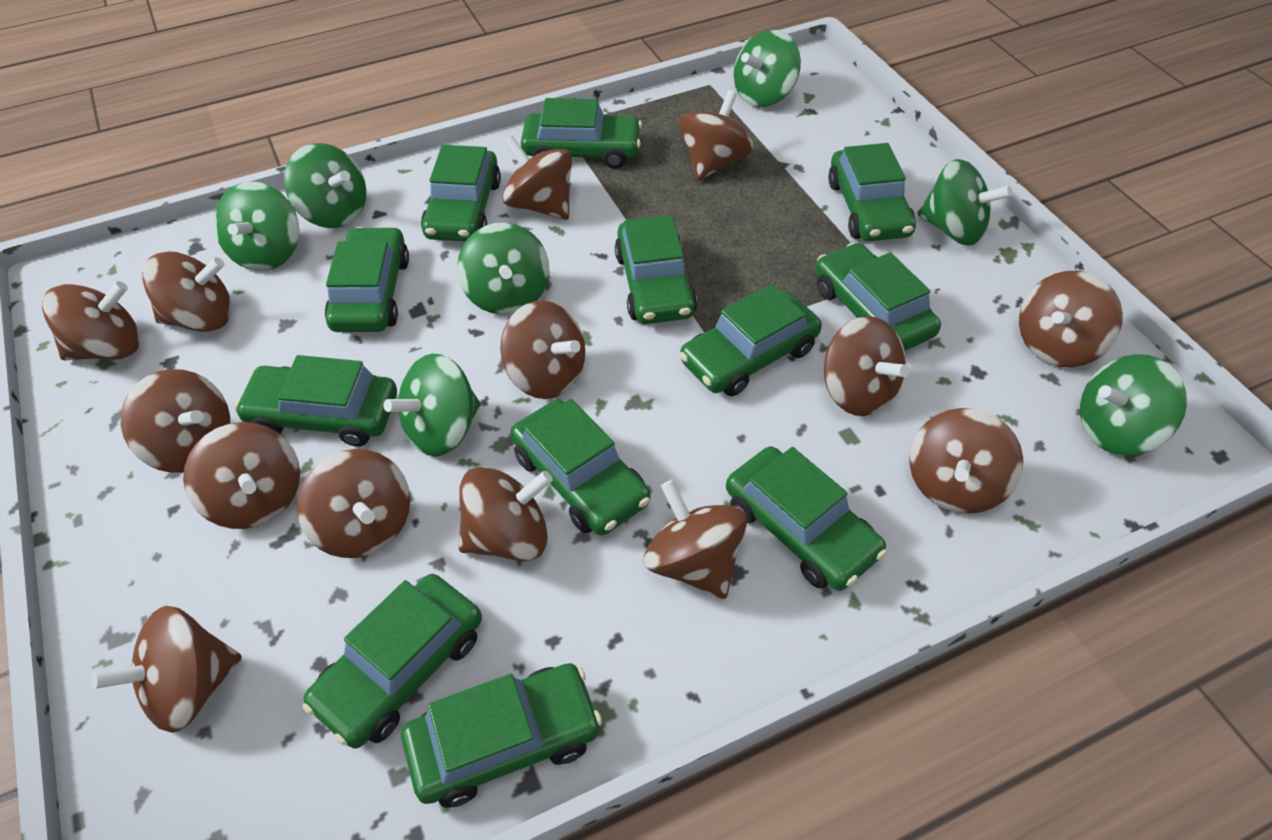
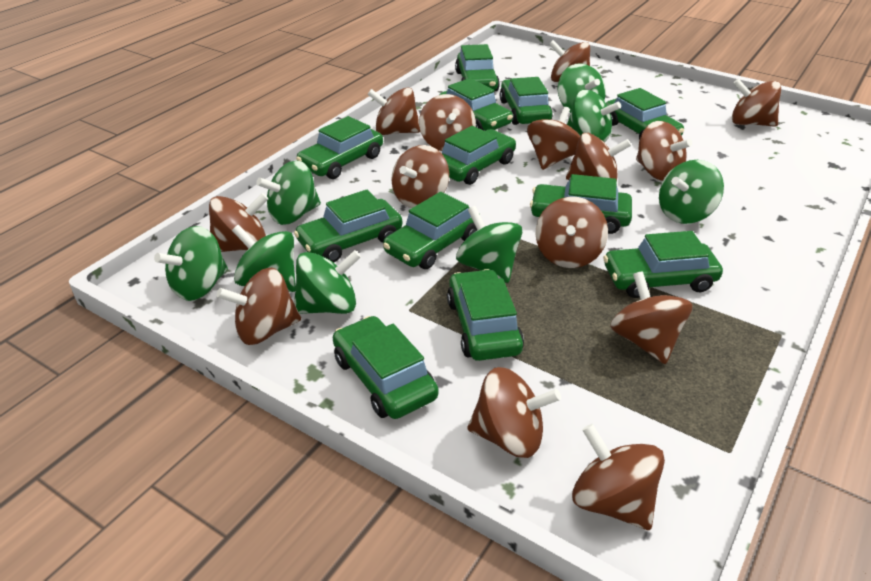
green spinning top: [214,182,299,271] [284,143,366,228] [384,353,481,456] [457,222,550,315] [734,30,801,107] [918,159,1013,246] [1080,354,1187,455] = 7 -> [154,226,228,301] [232,225,296,292] [256,161,321,225] [294,250,361,314] [456,206,522,283] [558,63,606,113] [567,90,621,143] [659,160,724,224] = 8

